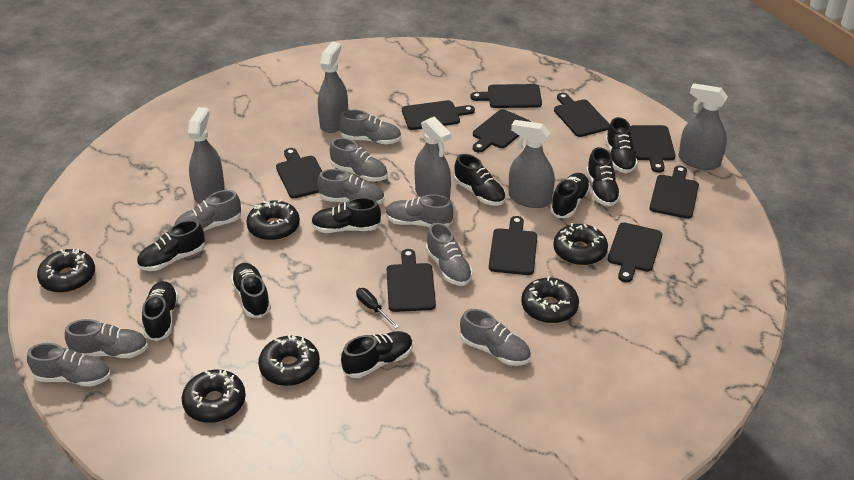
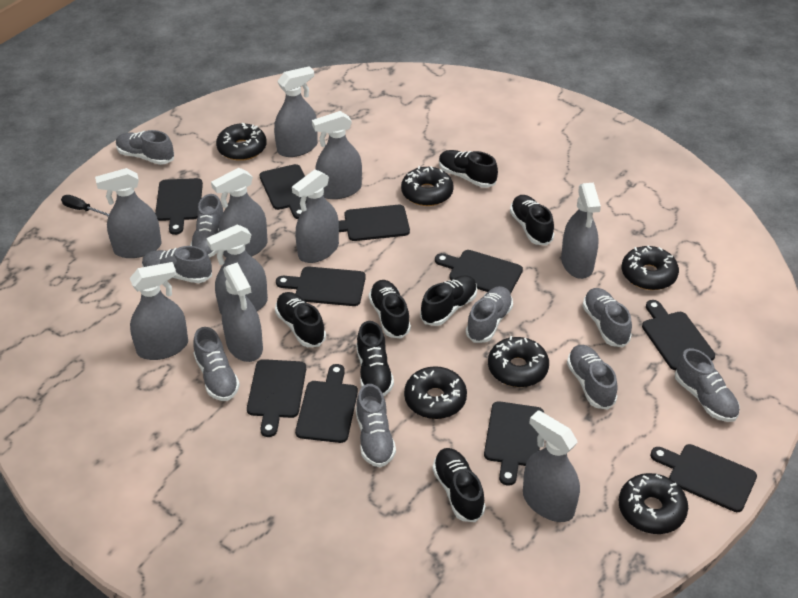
black shoe: [137,220,205,271] [142,281,179,341] [231,263,271,318] [311,197,381,233] [341,331,413,378] [454,154,506,206] [550,173,590,218] [586,147,621,206] [605,117,638,173] = 9 -> [275,292,326,347] [356,321,394,396] [369,280,411,339] [420,275,477,326] [432,448,485,522] [439,150,498,188] [510,195,554,245] = 7
grey spray bottle: [188,107,225,204] [318,42,348,133] [414,117,451,200] [509,120,555,208] [678,83,728,170] = 5 -> [95,168,162,258] [130,262,188,360] [206,224,268,314] [211,168,268,257] [222,262,263,362] [274,66,318,157] [292,169,339,263] [312,111,362,199] [523,410,580,522] [561,183,601,279] = 10

